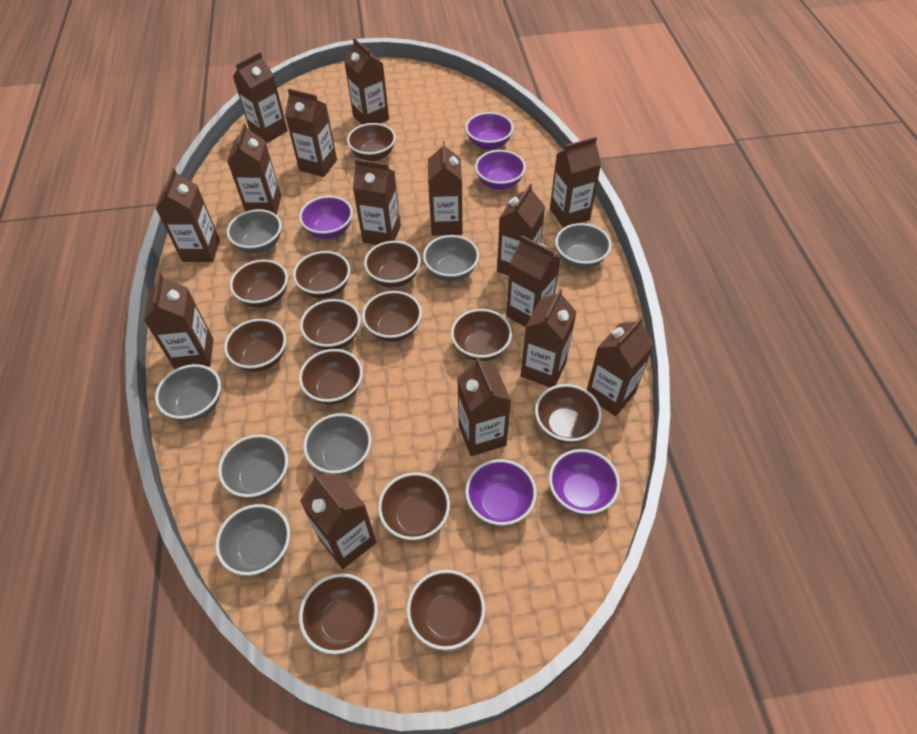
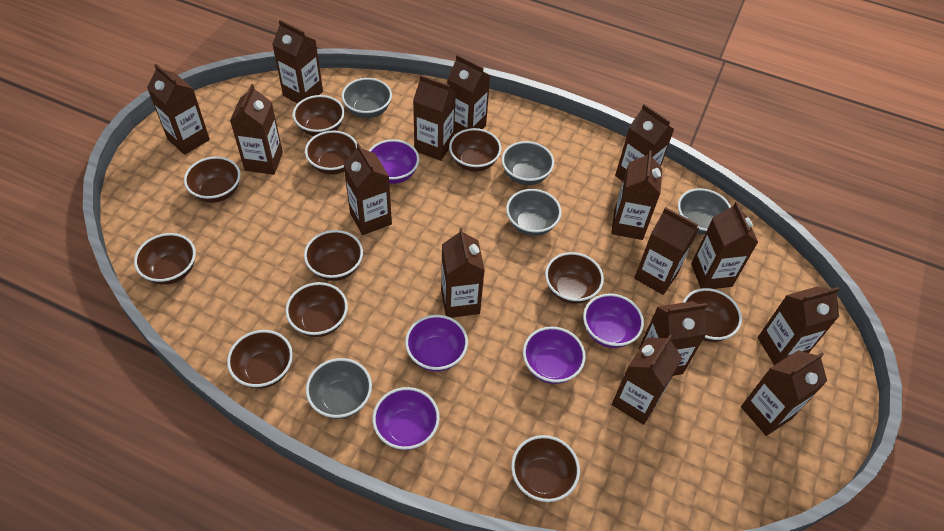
brown bowl: [224,319,286,372] [230,260,288,308] [293,251,350,299] [299,349,363,405] [299,573,378,654] [300,299,360,350] [347,123,396,162] [362,291,422,342] [364,241,421,287] [378,473,450,540] [407,570,485,650] [451,309,512,361] [535,384,602,443] = 13 -> [134,233,196,285] [184,156,241,203] [227,330,293,389] [286,282,348,337] [293,95,345,136] [304,230,363,281] [305,131,357,175] [449,128,501,172] [511,435,580,502] [545,252,604,304] [683,288,742,342] = 11
grey bowl: [155,364,221,421] [216,504,290,576] [218,434,288,498] [227,209,282,253] [303,413,372,475] [423,235,479,281] [555,223,611,269] = 7 -> [306,358,372,419] [341,78,392,118] [502,141,554,185] [506,189,562,236] [678,188,731,235] = 5

